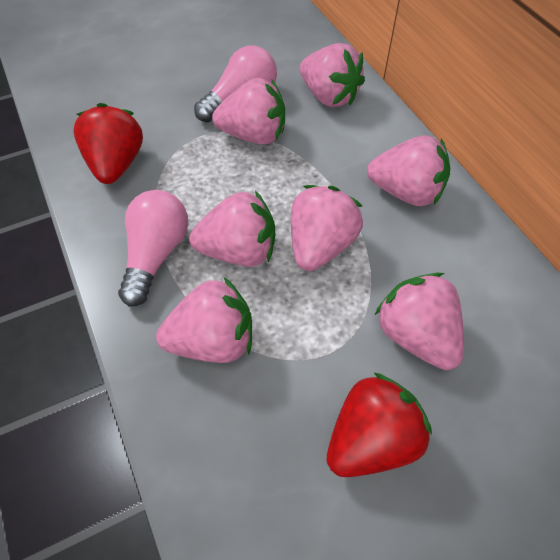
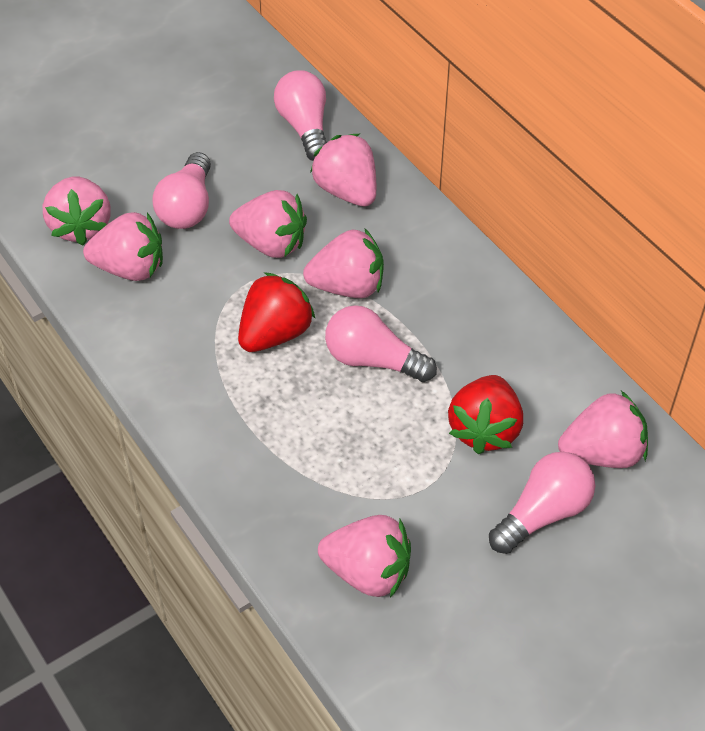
pink light bulb: [118,190,188,307] [194,46,277,123] = 2 -> [152,152,211,229] [274,70,327,161] [325,305,437,382] [489,452,595,554] = 4

